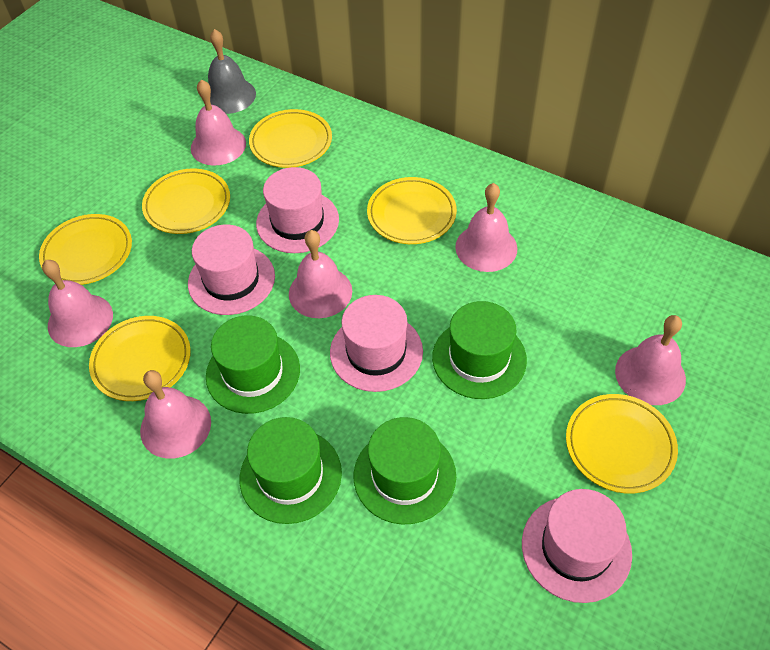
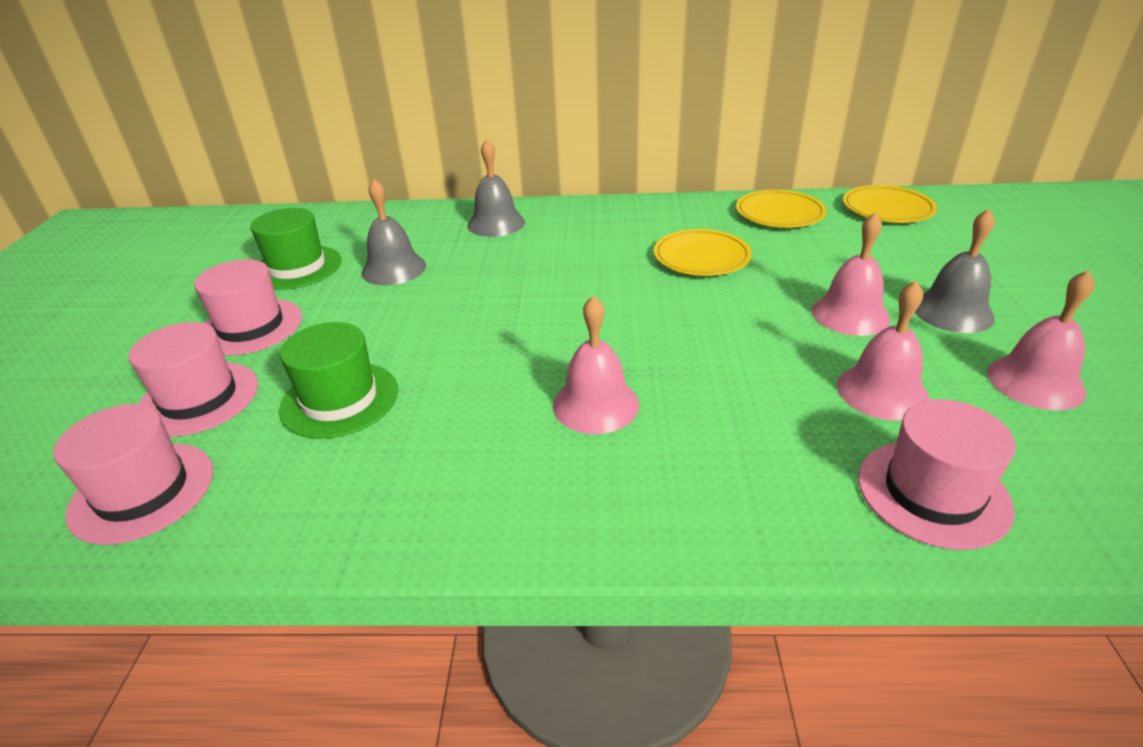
green hat: [206,315,300,414] [240,417,342,524] [354,417,456,525] [432,301,527,399] = 4 -> [250,208,341,290] [279,322,398,439] = 2
grey bell: [208,29,256,114] = 1 -> [362,179,426,285] [468,139,525,237] [915,209,995,333] = 3
pink bell: [42,260,113,347] [140,370,211,459] [191,79,246,166] [289,230,352,318] [455,183,517,272] [615,315,686,405] = 6 -> [553,296,639,434] [812,212,890,336] [837,281,929,421] [987,270,1094,410] = 4
yellow plate: [39,214,132,285] [89,316,191,401] [142,168,230,234] [249,109,332,168] [367,177,457,244] [566,394,678,493] = 6 -> [654,229,752,276] [736,190,827,228] [843,185,937,223] = 3

